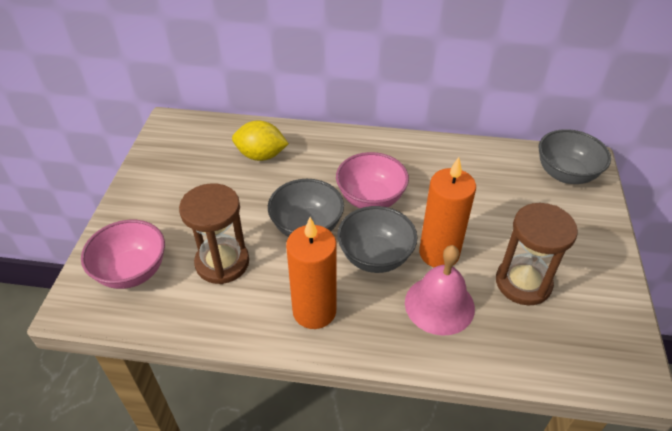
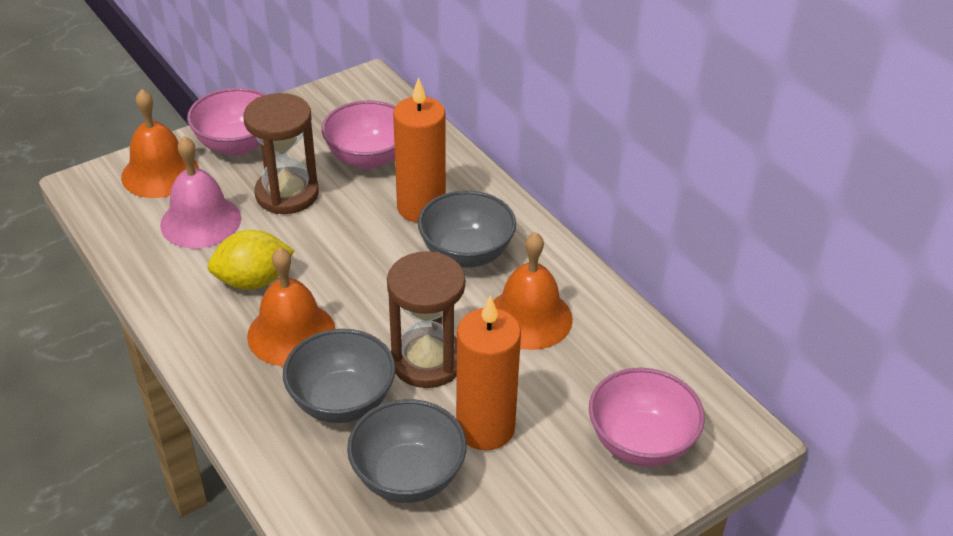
orange bell: none = 0 -> [121,89,199,198] [247,247,336,366] [493,232,573,350] = 3
pink bowl: [81,220,165,289] [336,152,409,208] = 2 -> [187,88,266,156] [322,100,395,169] [589,368,705,467] = 3

